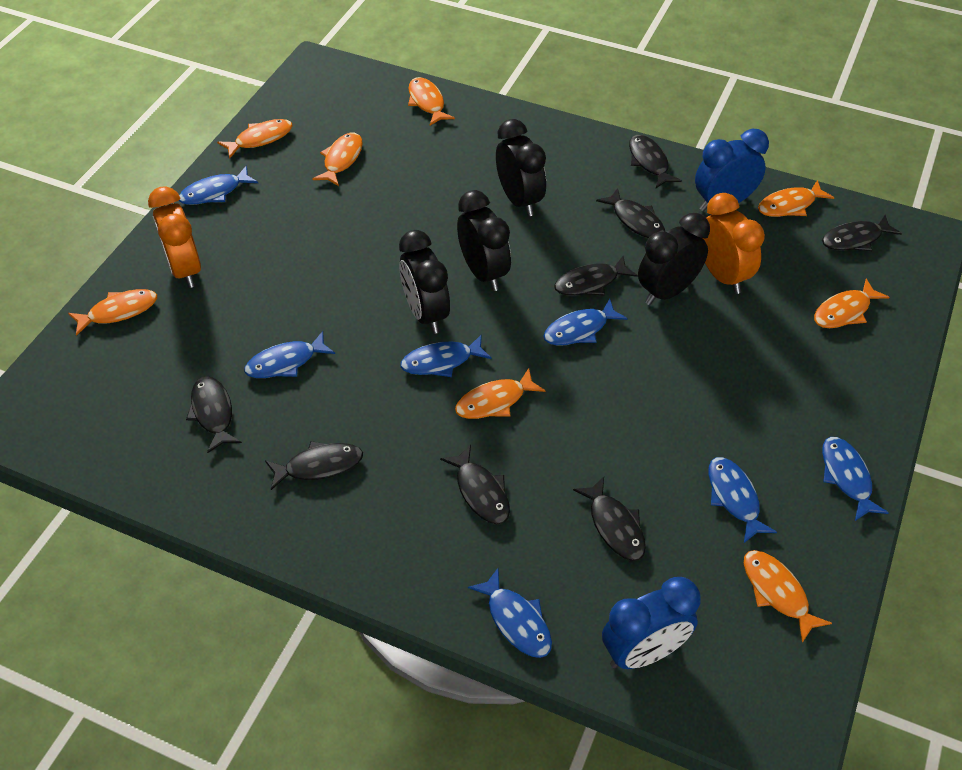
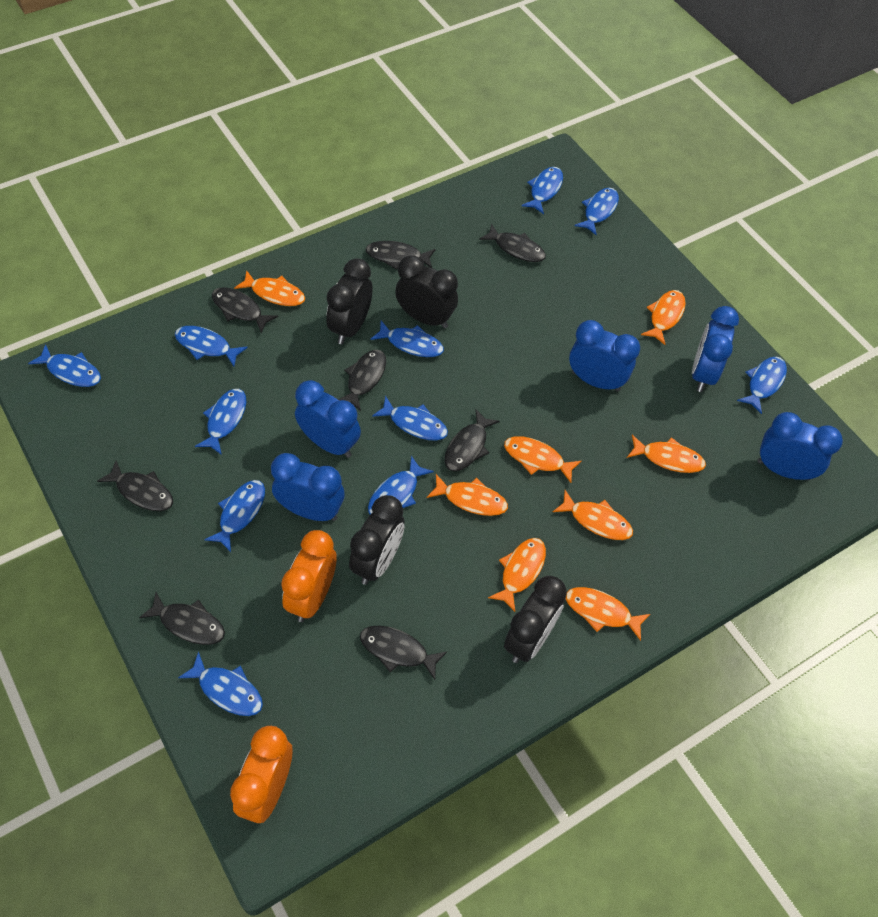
blue clock: [602,577,701,669] [695,129,769,212] = 2 -> [271,453,345,521] [295,380,361,458] [569,320,640,392] [692,306,739,392] [758,412,843,480] = 5
blue fish: [178,165,258,205] [244,331,335,378] [400,334,492,377] [468,568,552,658] [543,299,628,346] [709,457,777,543] [822,437,889,521] = 7 -> [28,344,101,387] [175,326,248,366] [178,651,263,716] [195,389,246,455] [204,480,265,552] [368,456,434,514] [370,321,444,357] [372,396,448,440] [522,167,563,214] [575,188,619,235] [737,357,787,414] = 11

